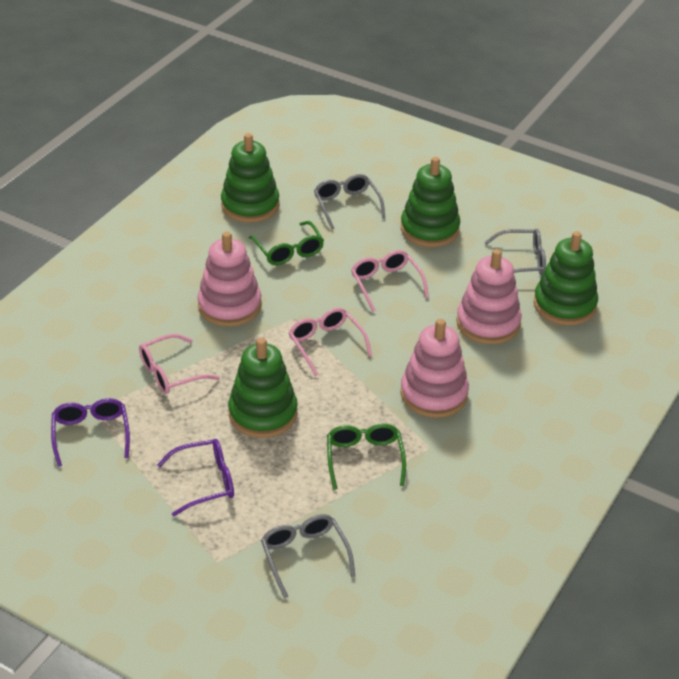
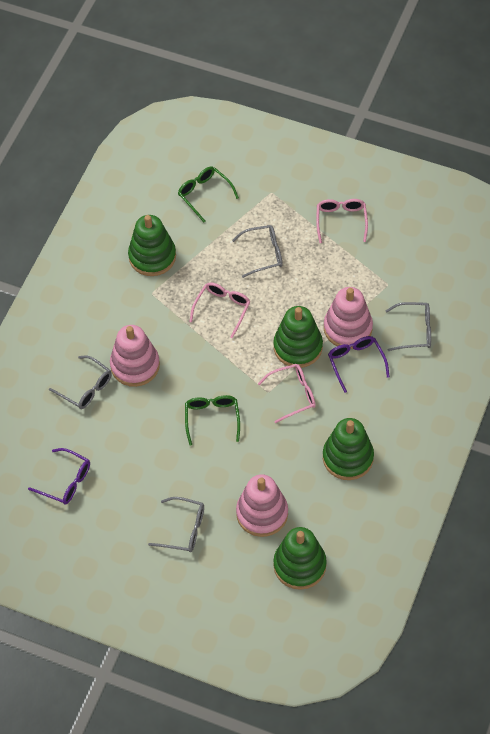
grey glasses: [261,514,355,599] [314,174,385,229] [484,229,546,276] = 3 -> [49,355,112,409] [148,497,204,552] [232,225,283,278] [385,302,431,351] = 4

